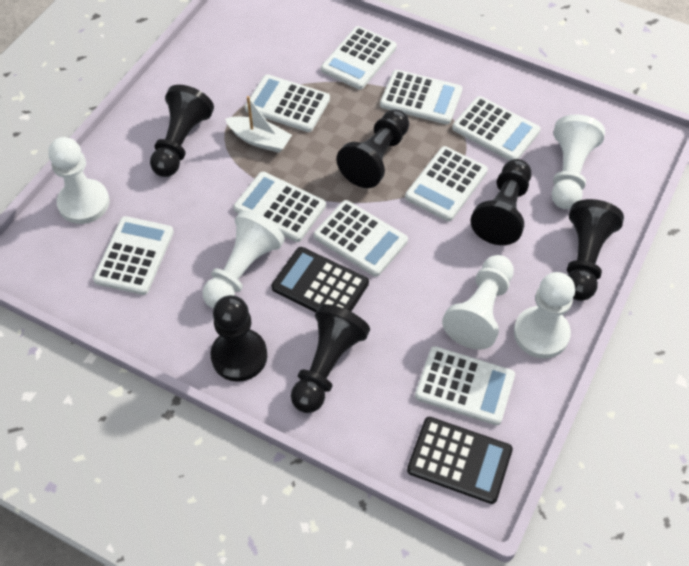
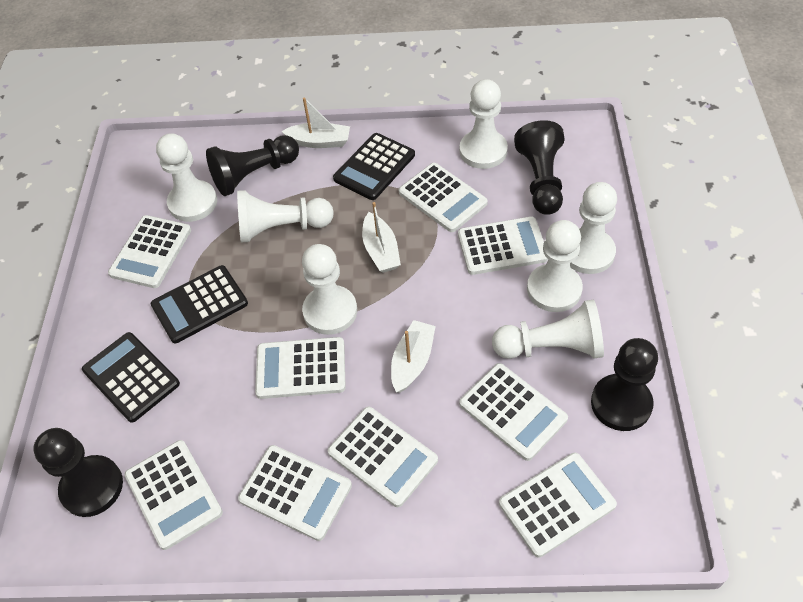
black calculator: [271,247,369,312] [407,417,513,504] = 2 -> [82,332,180,423] [151,265,248,343] [333,133,415,200] = 3
black pawn: [150,85,214,177] [210,295,267,382] [291,304,370,413] [336,110,409,188] [470,159,531,245] [567,199,624,301] = 6 -> [33,428,123,517] [206,135,299,196] [514,120,565,215] [591,338,658,431] = 4
white boat: [225,96,292,153] = 1 -> [281,97,350,148] [362,202,401,273] [391,320,436,393] = 3
white pawn: [48,137,110,224] [202,210,285,309] [442,255,514,350] [514,272,575,359] [552,114,605,209] = 5 -> [156,133,217,222] [237,190,334,242] [302,244,357,335] [459,79,508,169] [492,299,604,359] [527,220,583,312] [570,182,617,274] = 7

